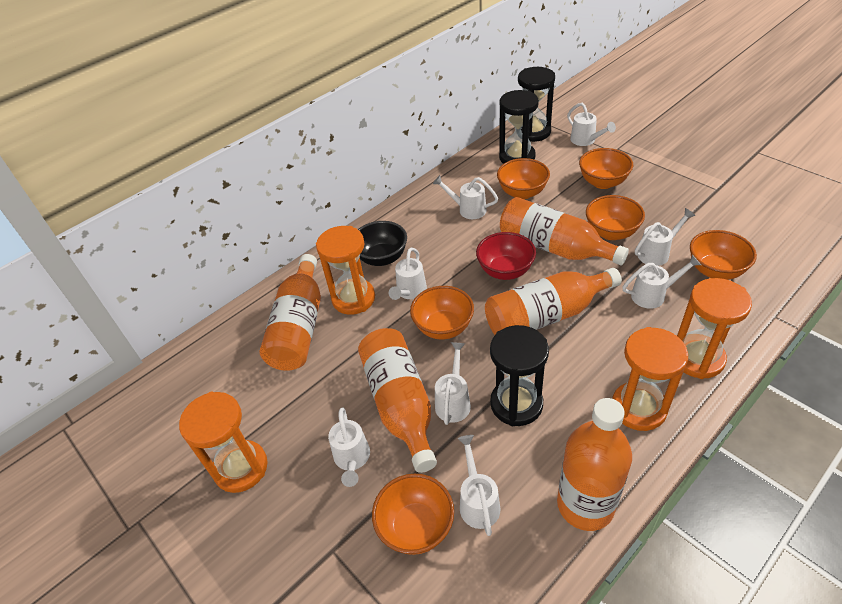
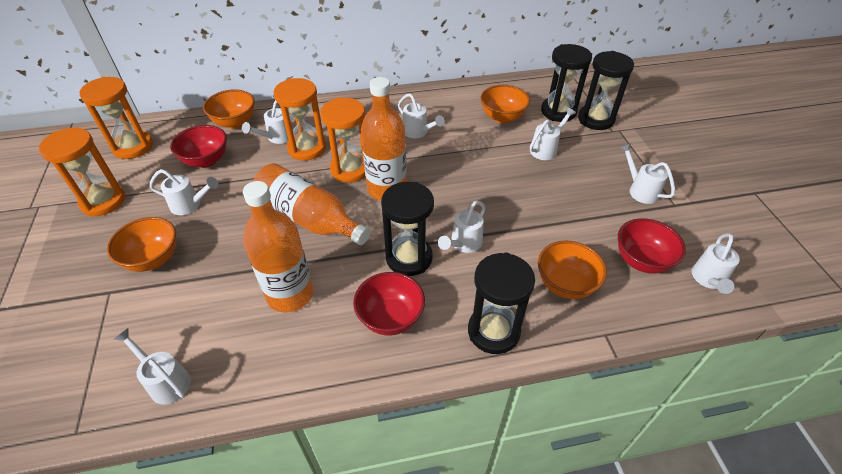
black bowl: [358,221,407,266] = 1 -> none = 0
black hourglass: [490,325,549,426] [499,90,539,164] [518,67,555,142] = 3 -> [381,182,434,276] [468,252,535,354] [541,44,592,122] [578,51,634,130] = 4
orange bottle: [259,254,321,371] [358,328,437,473] [485,268,622,335] [500,197,629,265] [557,398,632,531] = 5 -> [243,181,313,313] [253,163,370,245] [361,77,407,200] = 3
orange bowl: [372,474,454,555] [410,286,474,339] [497,158,550,199] [579,148,633,189] [586,195,645,240] [690,230,757,280] = 6 -> [107,217,176,272] [203,89,255,129] [480,85,530,123] [538,241,607,299] = 4
red bowl: [476,232,536,280] = 1 -> [170,125,227,168] [353,272,425,335] [618,218,686,274] = 3

